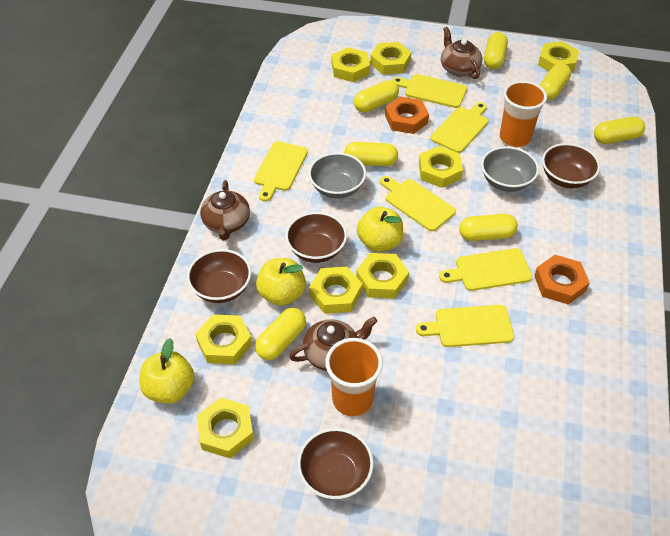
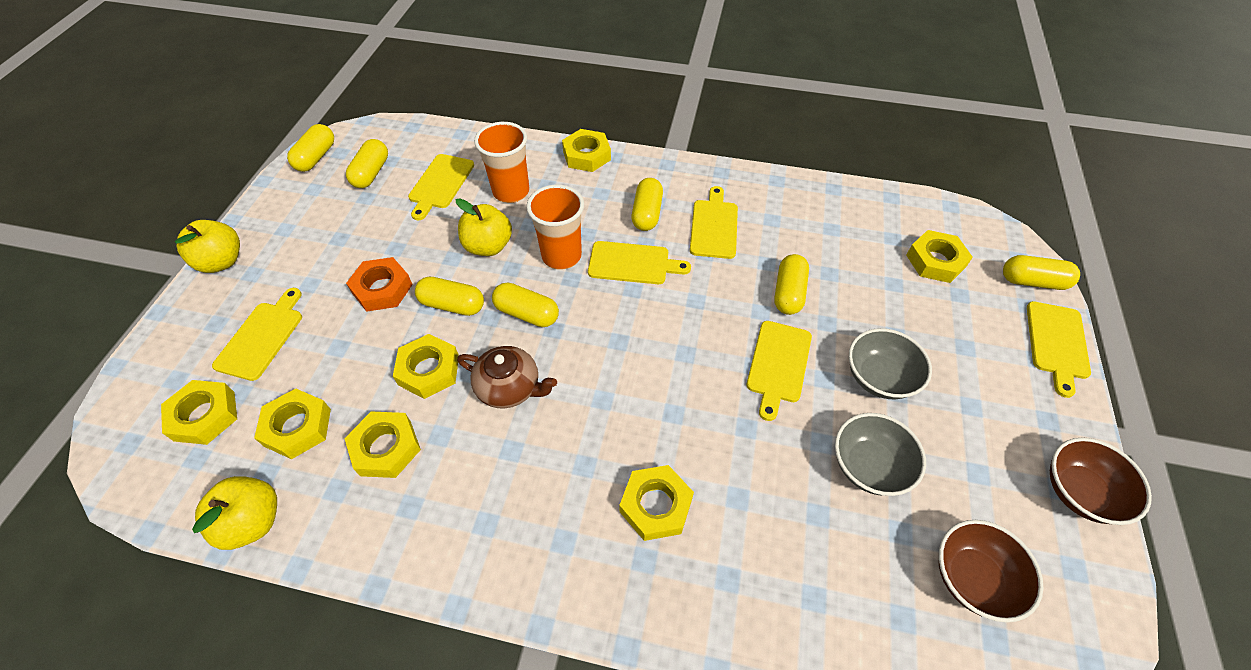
brown bowl: [187,249,251,303] [285,212,347,263] [297,428,374,500] [542,143,600,188] = 4 -> [939,520,1044,623] [1050,437,1152,525] = 2
brown teapot: [200,180,250,240] [289,317,377,371] [441,27,482,79] = 3 -> [457,346,557,408] = 1
orange nut: [385,96,429,134] [534,255,590,304] = 2 -> [346,257,413,312] = 1
yellow nut: [195,314,252,364] [197,398,254,458] [309,267,362,314] [332,47,370,82] [356,253,409,298] [370,42,411,75] [419,146,463,188] [538,41,579,72] = 8 -> [161,380,237,445] [254,388,331,459] [344,411,421,478] [393,334,459,399] [562,129,611,172] [619,465,694,541] [906,230,973,283] = 7

